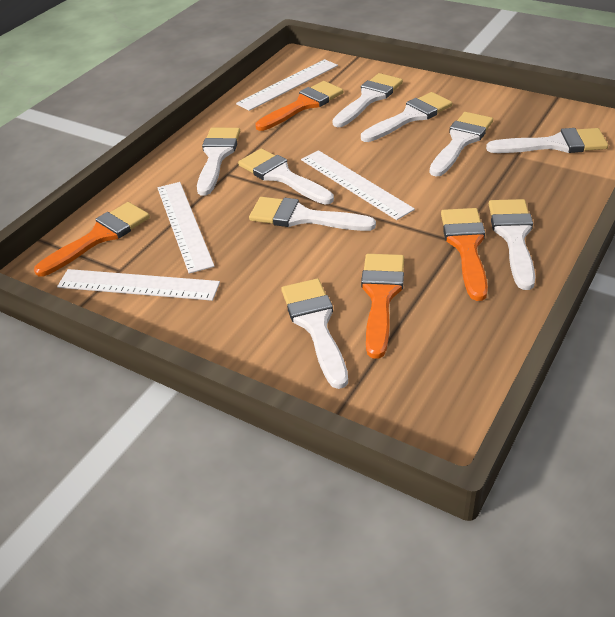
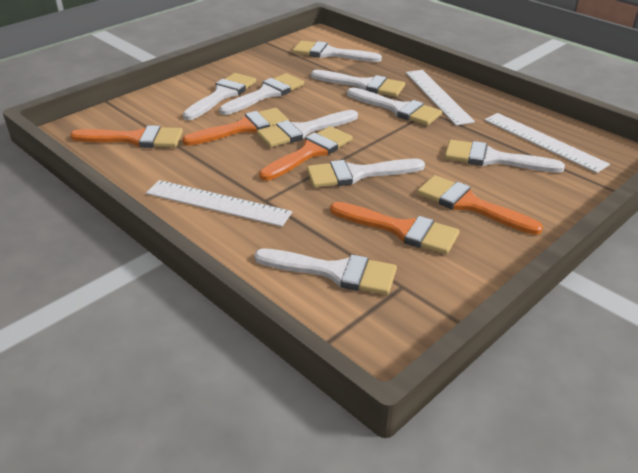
orange brush: [34,202,150,277] [255,81,343,131] [361,254,404,359] [441,208,488,301] = 4 -> [70,125,183,148] [182,108,289,146] [259,126,353,181] [330,202,460,254] [417,175,543,235] = 5
white ruler: [57,269,220,301] [157,182,215,274] [236,59,338,111] [301,150,415,220] = 4 -> [146,180,292,227] [406,70,475,126] [484,113,610,173] = 3

